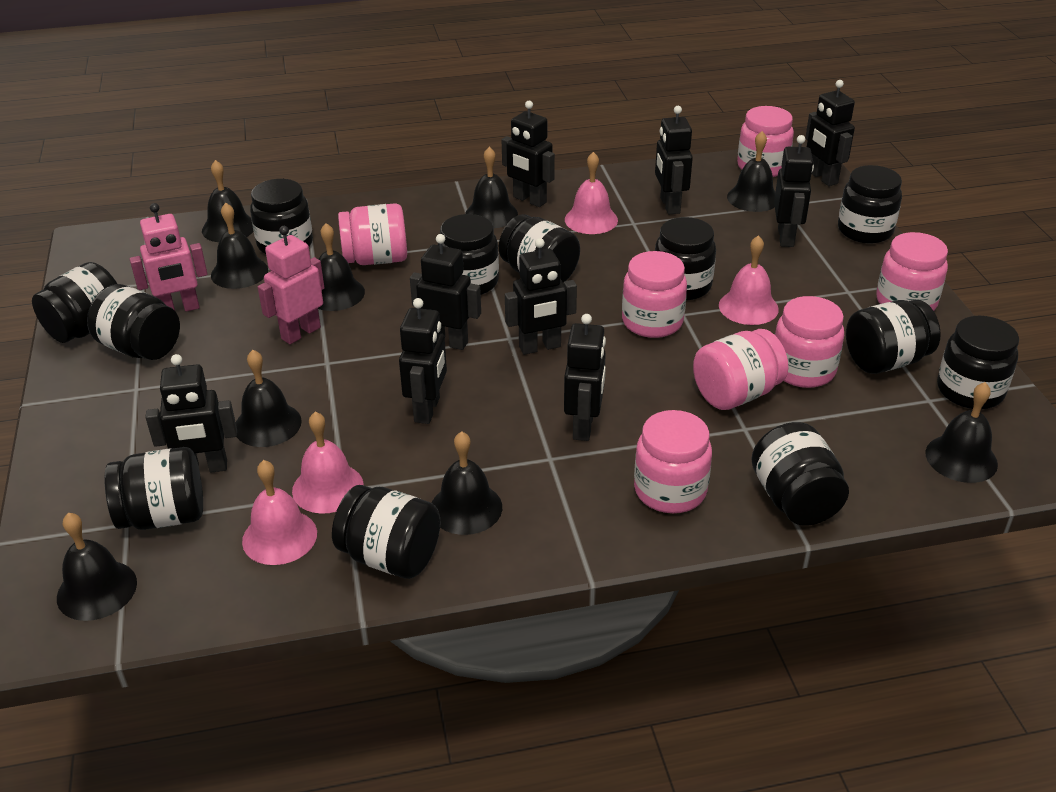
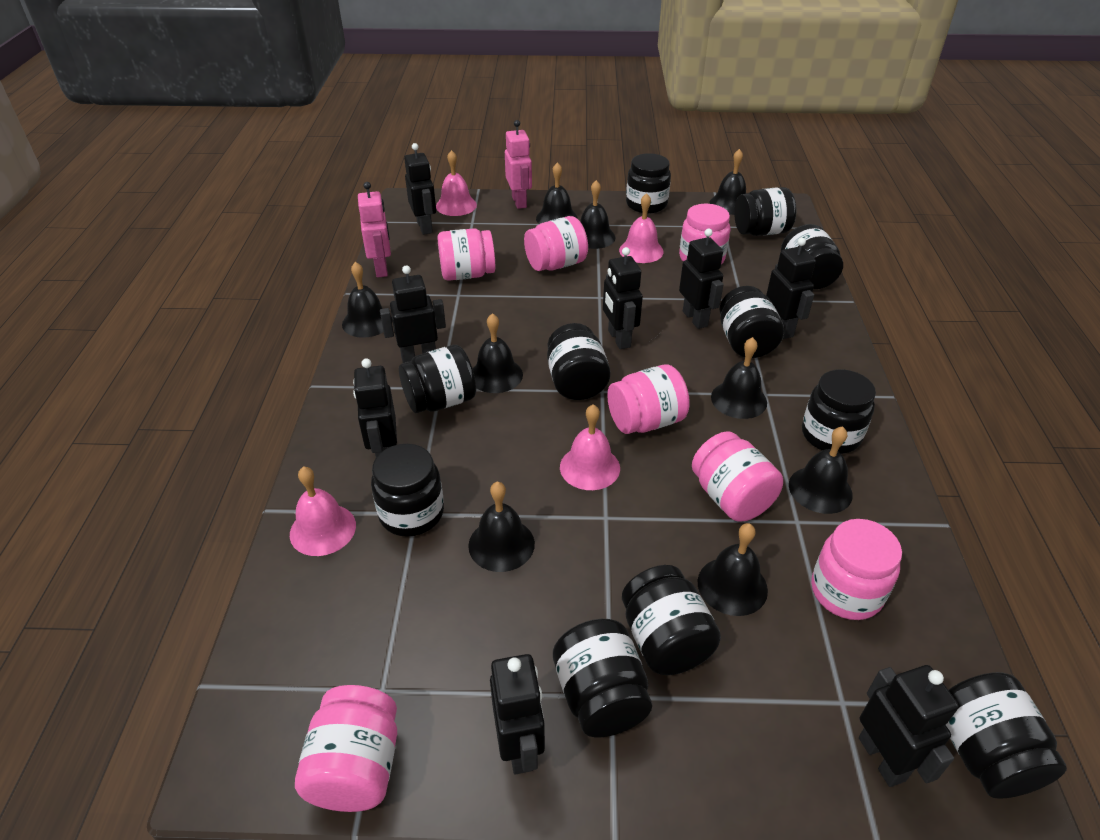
black jar: [32,262,117,343] [87,284,180,360] [105,447,203,530] [250,179,313,254] [332,485,440,579] [438,214,499,295] [499,214,580,283] [655,217,716,301] [751,422,849,526] [838,165,902,243] [846,300,941,374] [937,316,1019,409] = 12 -> [371,444,444,537] [399,345,476,413] [547,323,610,400] [553,619,652,737] [622,565,721,675] [626,153,671,214] [720,286,784,358] [734,187,796,236] [781,224,843,289] [802,369,876,454] [946,672,1067,799] = 11
black robot: [145,354,237,472] [399,298,447,424] [410,234,481,350] [502,101,555,207] [505,238,577,355] [564,314,606,441] [655,106,693,214] [774,135,814,247] [805,80,855,186] = 9 -> [353,358,397,457] [380,265,446,363] [404,143,436,235] [490,654,545,774] [603,247,643,349] [679,228,724,329] [766,238,816,339] [859,665,959,787] = 8

